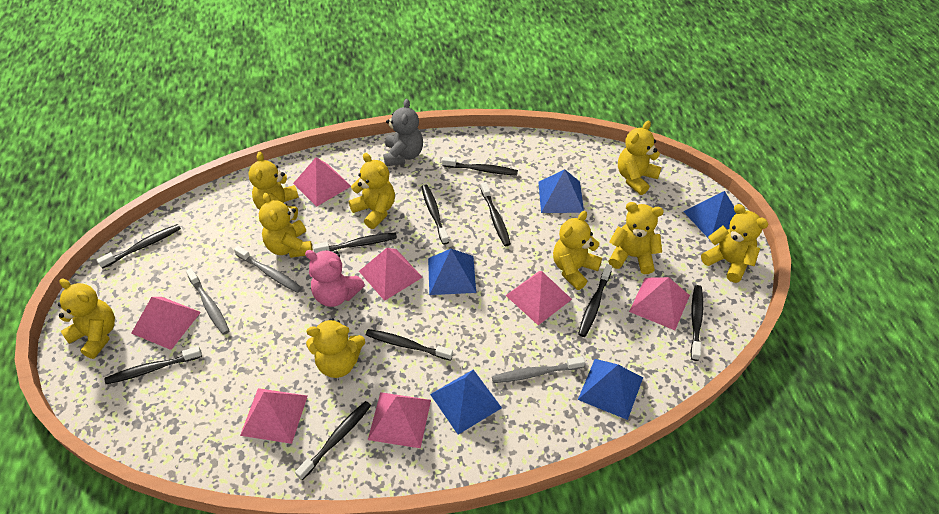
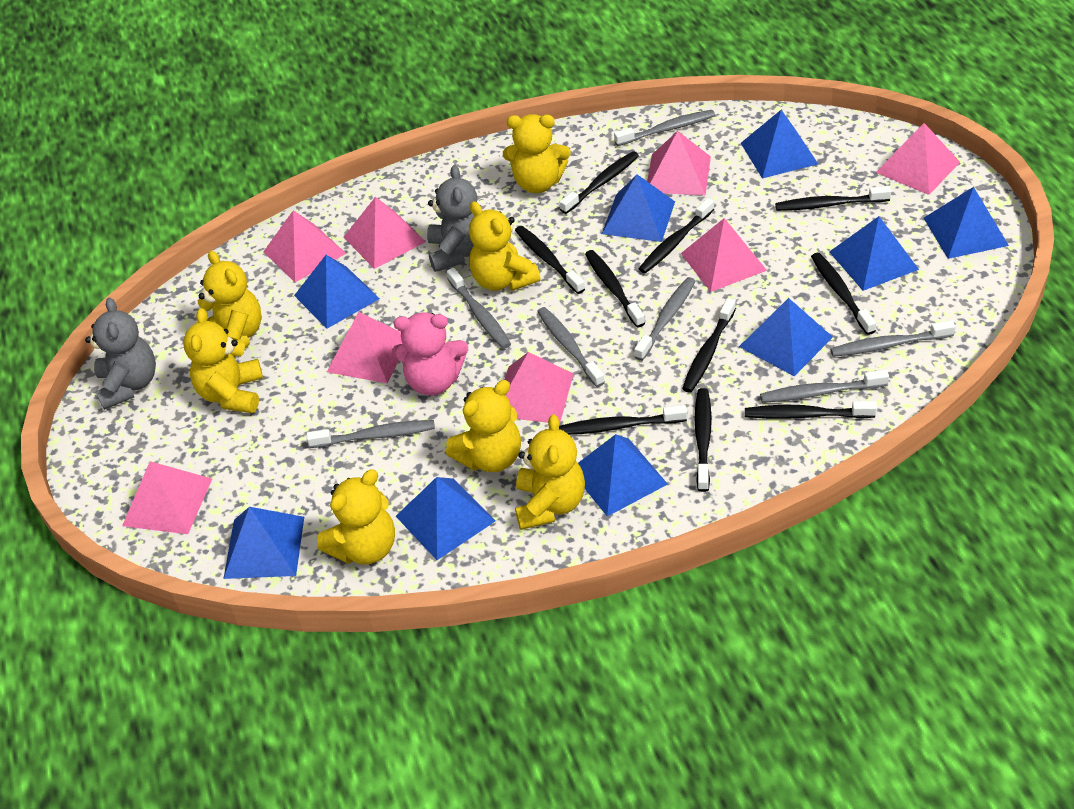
blue pyramid: [428,249,476,295] [430,370,502,434] [538,169,584,213] [578,359,643,420] [683,191,736,240] = 5 -> [223,507,304,579] [294,255,380,329] [396,477,495,560] [578,434,668,516] [602,174,675,242] [739,298,833,376] [741,110,818,178] [829,216,919,291] [924,187,1009,259] = 9
grey teddy bear: [383,99,423,166] = 1 -> [85,298,156,410] [427,165,477,272] = 2
grey toothbrush: [186,268,230,335] [234,246,302,293] [492,357,585,383] = 3 -> [307,420,435,448] [447,268,511,349] [537,307,605,387] [614,110,715,146] [634,277,695,361] [760,370,889,403] [830,320,956,357] = 7
pink pyramid: [131,297,201,350] [240,388,307,444] [293,157,351,207] [359,248,423,301] [368,392,431,448] [505,271,572,325] [629,277,690,330] = 7 -> [122,461,212,534] [263,210,347,282] [327,312,403,383] [344,197,426,269] [505,352,574,424] [647,131,711,195] [681,218,767,292] [875,123,960,195] = 8
yellow teddy bear: [58,278,115,359] [248,152,299,220] [259,193,313,258] [306,318,365,378] [349,153,395,229] [553,211,602,290] [609,202,664,274] [618,120,662,195] [701,204,768,283] = 9 -> [183,308,263,413] [196,251,262,357] [317,469,395,565] [446,380,521,472] [469,201,541,291] [503,114,571,193] [515,414,585,530] = 7

